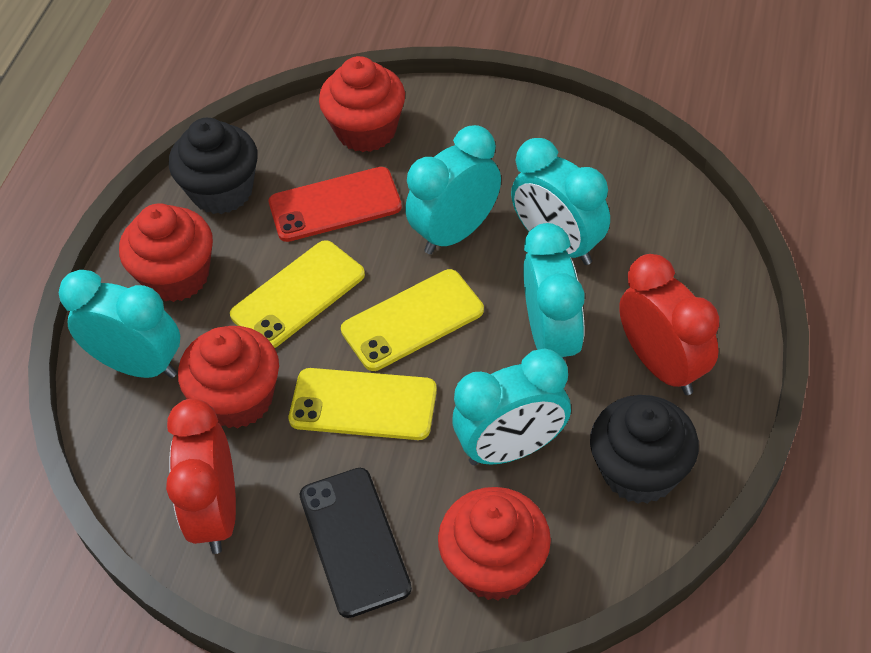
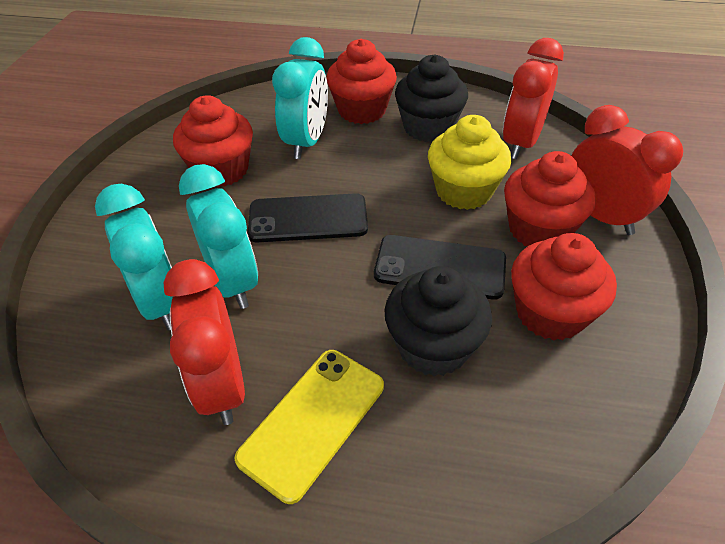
black phone: [300,468,412,618] = 1 -> [248,193,368,242] [374,235,506,300] = 2
red clock: [166,399,236,554] [619,254,719,395] = 2 -> [164,259,245,425] [503,38,564,159] [571,105,683,235] = 3
red phone: [269,167,402,242] = 1 -> none = 0
turquoise clock: [59,270,180,378] [406,125,501,254] [452,348,571,465] [511,138,610,265] [523,223,585,359] = 5 -> [95,184,173,331] [179,164,258,309] [272,37,328,159] = 3
yellow cupcake: none = 0 -> [428,115,511,210] = 1
yellow phone: [230,240,365,348] [289,368,437,440] [341,269,484,371] = 3 -> [234,350,384,504] = 1

